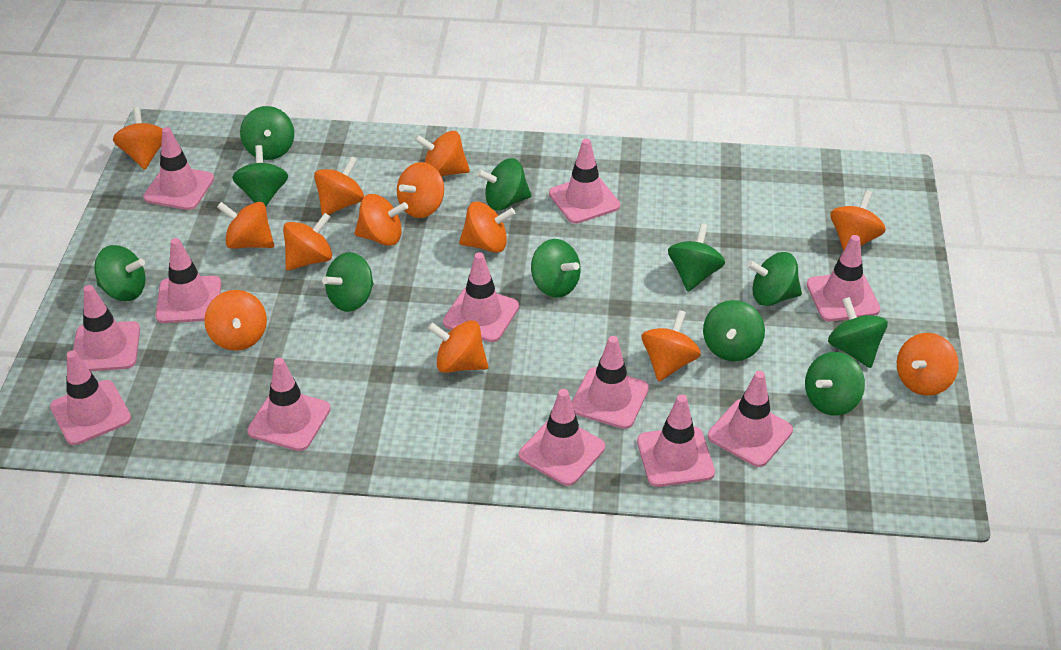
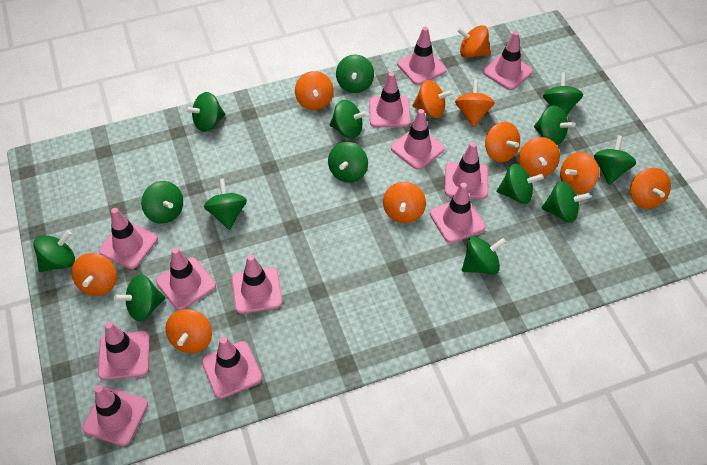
green spinning top: [94,245,146,301] [232,145,288,206] [240,106,294,160] [322,252,374,312] [477,158,532,210] [531,239,580,298] [668,223,725,292] [703,300,765,361] [747,252,802,306] [805,352,865,416] [828,297,888,368] = 11 -> [33,230,75,272] [114,274,165,321] [141,181,183,224] [185,92,225,132] [204,178,247,230] [328,142,368,183] [330,100,368,139] [336,54,374,93] [462,237,506,274] [497,164,544,204] [534,105,575,145] [541,181,591,223] [543,72,583,116] [594,135,636,185] = 14
orange spinning top: [113,107,162,170] [204,290,267,351] [217,202,274,249] [283,213,332,271] [314,156,364,216] [354,194,408,246] [397,162,444,218] [415,131,470,176] [428,320,488,373] [459,202,515,253] [642,310,701,382] [830,190,886,251] [897,333,959,396] = 13 -> [71,253,117,296] [166,309,212,353] [295,71,334,110] [383,182,426,223] [412,80,453,118] [455,79,495,127] [457,25,491,58] [485,122,520,162] [518,137,560,177] [560,152,599,194] [630,168,671,209] = 11

